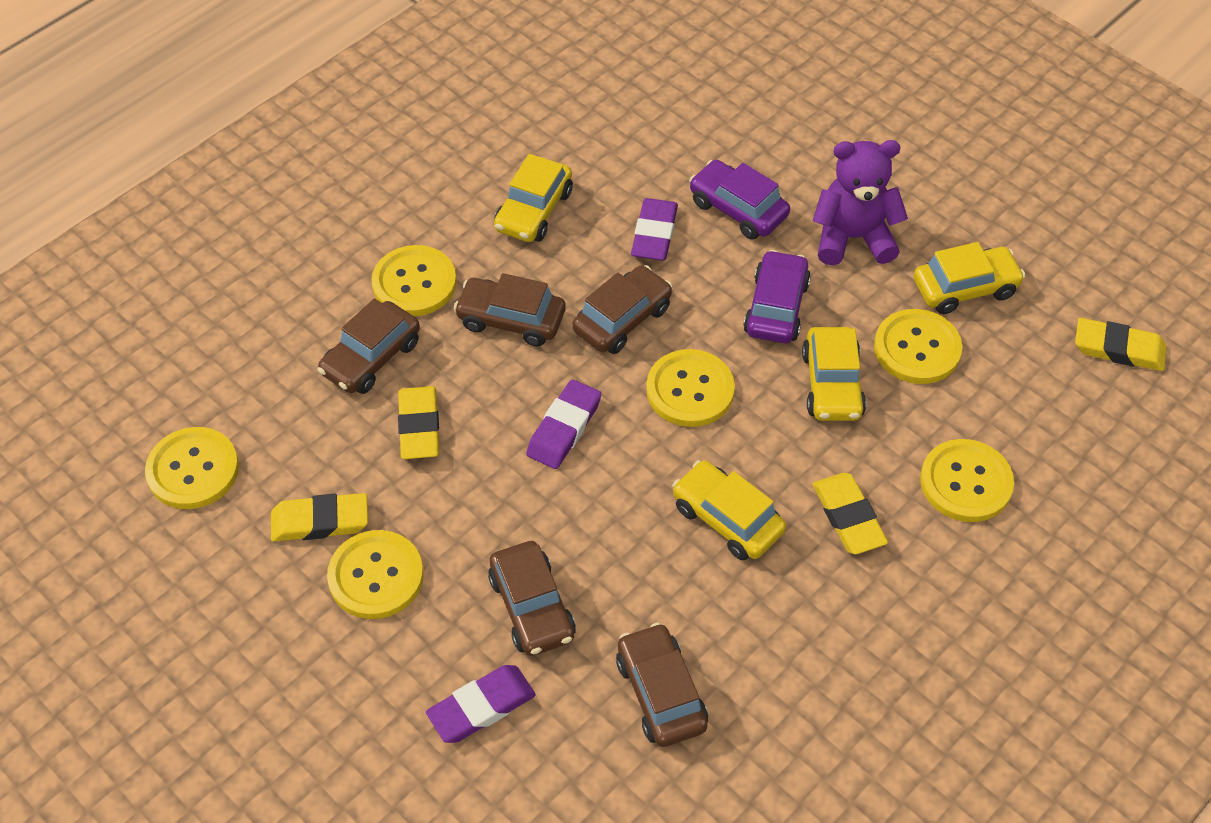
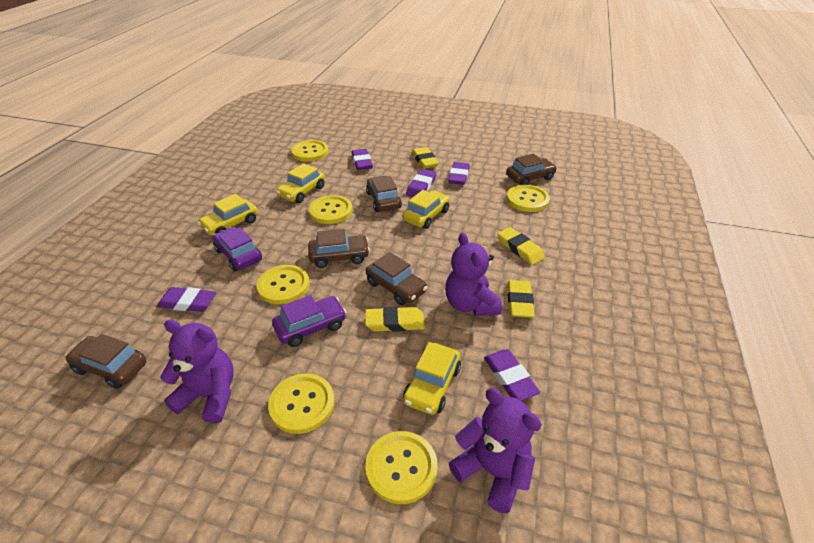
purple eraser: [426,665,536,743] [526,379,601,469] [631,198,678,261] = 3 -> [157,287,216,312] [352,149,373,170] [406,169,437,197] [448,162,470,185] [484,349,540,401] = 5
purple teddy bear: [813,140,908,265] = 1 -> [160,320,234,424] [445,233,502,316] [449,388,542,514] = 3

